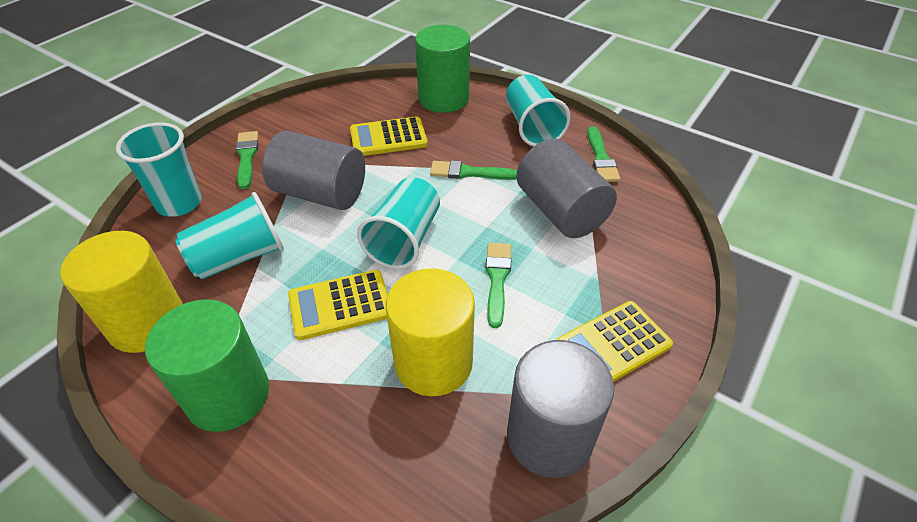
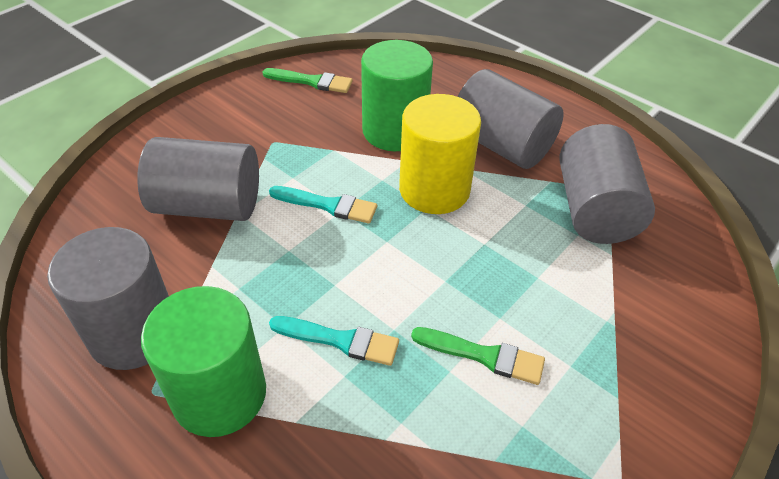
green brush: [236,131,258,189] [430,160,517,180] [485,243,511,328] [587,126,620,182] = 4 -> [262,68,353,93] [411,327,545,385] = 2
grey cylinder: [262,131,365,210] [507,340,614,478] [516,139,617,238] = 3 -> [47,227,169,370] [137,137,259,221] [457,69,564,169] [560,124,655,244] = 4
turquoise brush: none = 0 -> [269,186,377,224] [269,316,399,366] = 2
turquoise cup: [116,122,202,217] [175,192,284,279] [357,177,440,269] [506,75,571,146] = 4 -> none = 0
yellow calculator: [288,270,388,340] [350,116,428,156] [557,301,673,382] = 3 -> none = 0
yellow cylinder: [60,231,183,353] [386,268,475,396] = 2 -> [399,94,481,214] = 1

